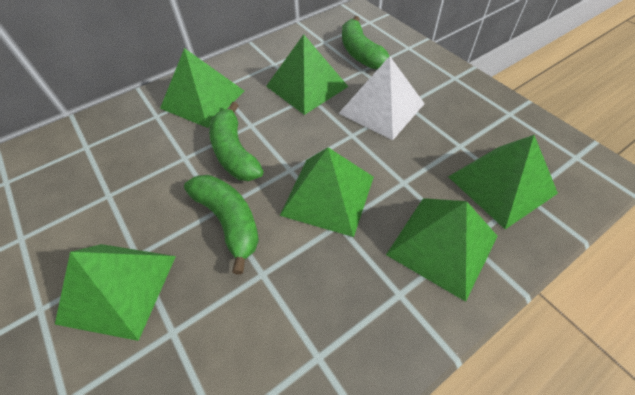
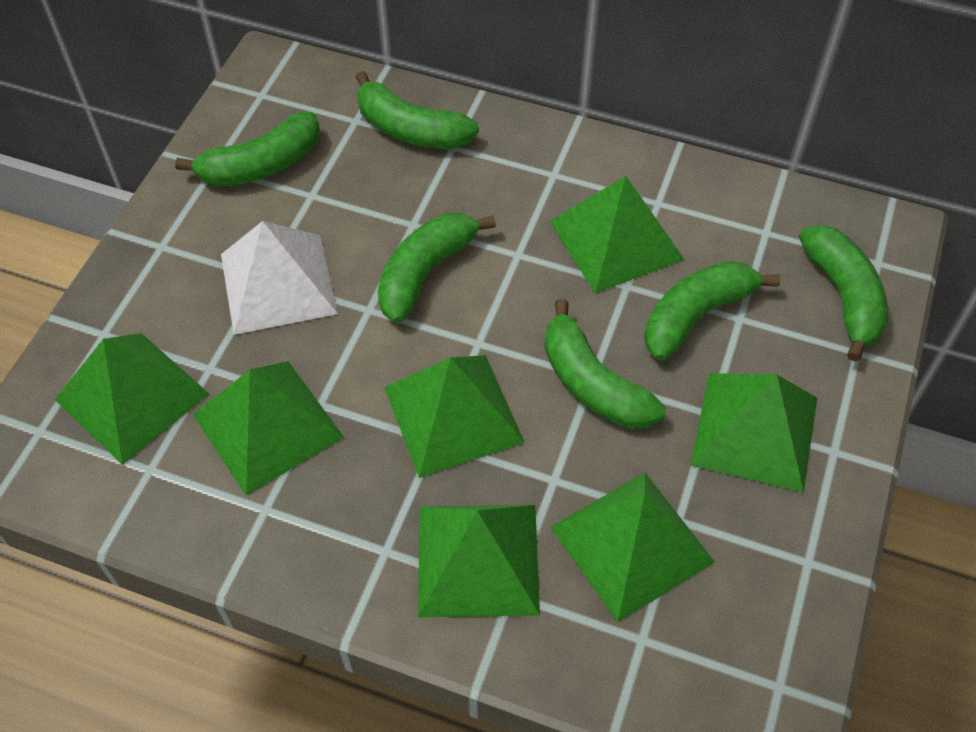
green banana: [184,175,259,275] [209,102,263,181] [342,16,389,70] = 3 -> [175,112,320,187] [356,71,479,149] [378,213,496,323] [545,299,666,429] [644,261,781,361] [799,225,888,362] = 6
green pyramid: [55,244,176,341] [160,48,244,128] [266,34,348,115] [280,147,374,237] [386,198,498,302] [448,135,558,229] = 6 -> [55,333,209,465] [193,361,344,496] [384,355,525,478] [418,505,540,617] [549,176,684,293] [551,473,715,622] [690,373,817,492] = 7

